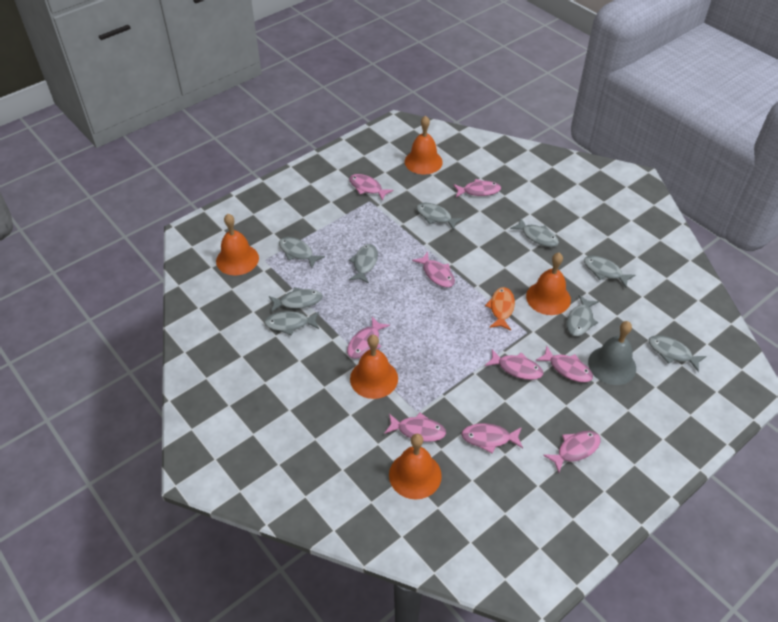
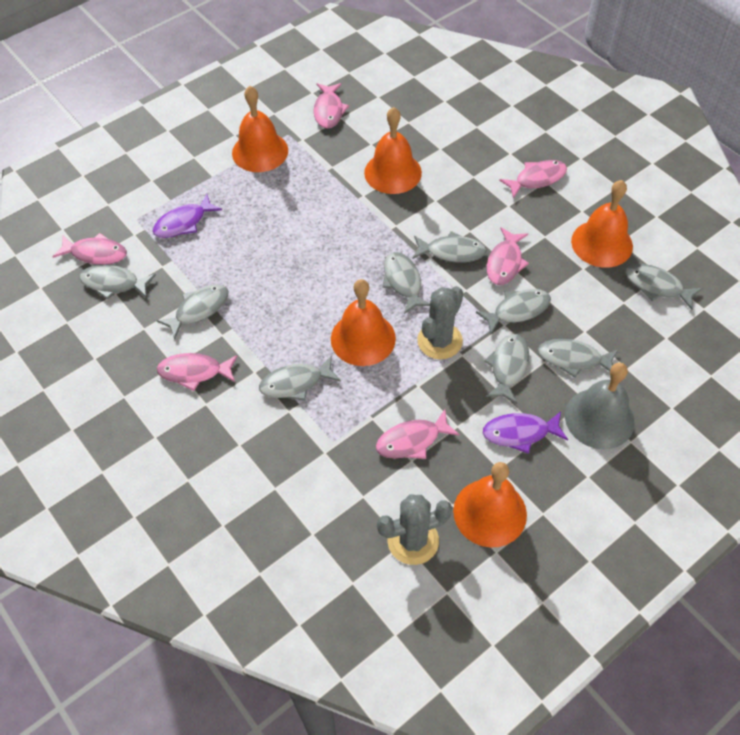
grey cactus: none = 0 -> [377,494,452,565] [417,286,463,359] = 2
orange fish: [485,287,515,330] = 1 -> none = 0
pink fish: [347,317,390,359] [349,174,394,201] [384,413,446,442] [412,252,455,287] [453,179,501,197] [461,423,523,453] [485,349,543,380] [536,346,593,382] [543,431,600,473] = 9 -> [52,233,127,265] [157,353,237,391] [314,83,349,129] [376,409,460,459] [487,227,529,285] [499,160,567,198] = 6
purple fish: none = 0 -> [153,194,222,238] [483,412,568,454] = 2

